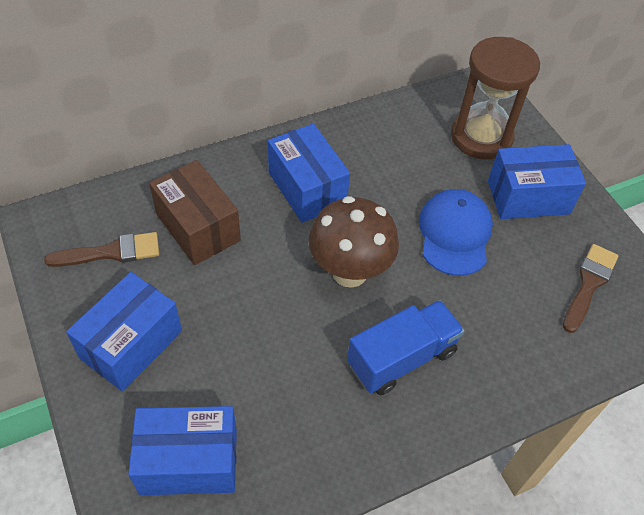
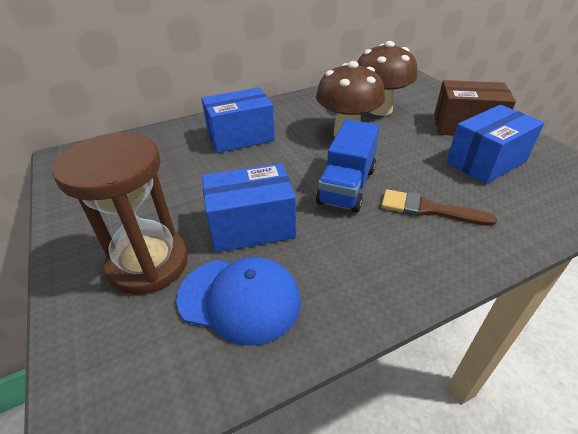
blue box: [66,272,182,392] [128,406,237,495] [268,123,350,223] [488,144,586,219] = 4 -> [201,87,275,153] [202,163,296,253] [446,105,544,184] = 3
brown brush: [44,232,159,267] [563,244,619,333] = 2 -> [381,189,497,226] = 1
brown mushroom: [309,196,399,288] = 1 -> [316,61,385,136] [357,41,417,116] = 2

